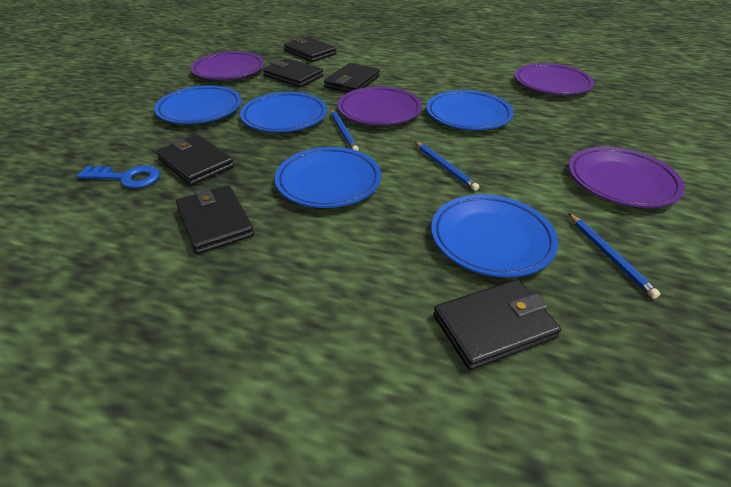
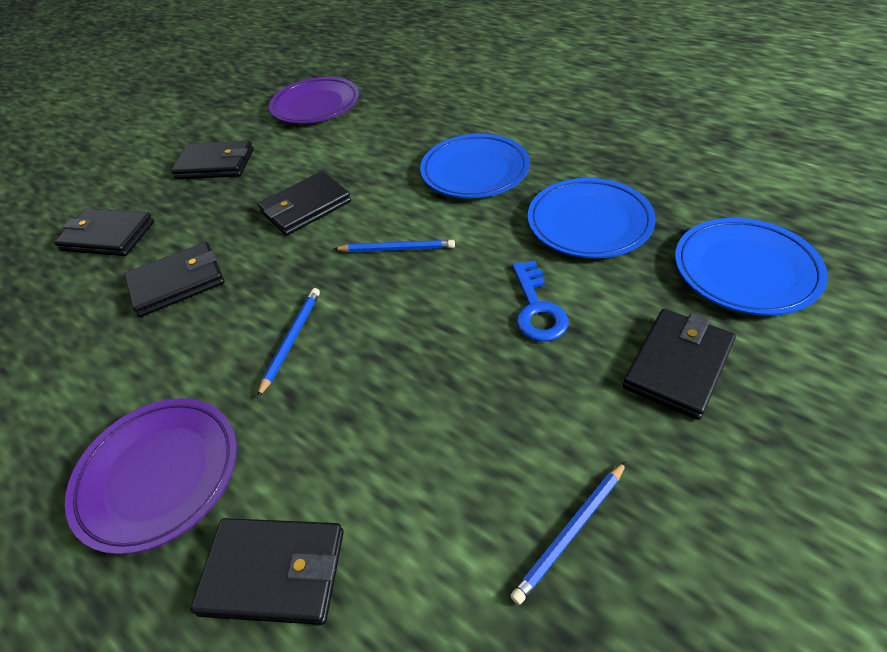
blue plate: [154,85,241,124] [240,92,327,132] [275,147,381,208] [427,90,513,130] [431,194,558,277] = 5 -> [420,134,530,198] [528,178,656,258] [675,218,828,316] = 3
purple plate: [191,51,264,80] [338,87,422,125] [515,63,594,95] [569,147,685,208] = 4 -> [65,398,237,555] [269,77,359,124] = 2

